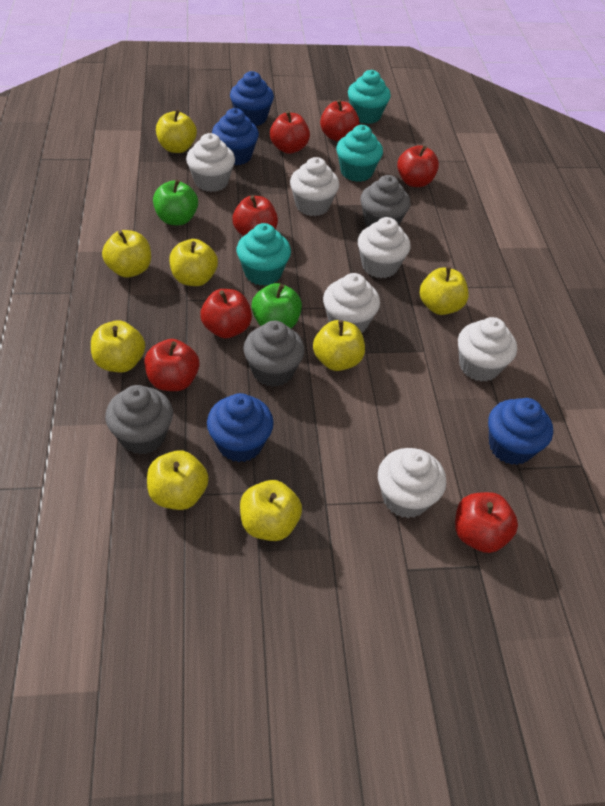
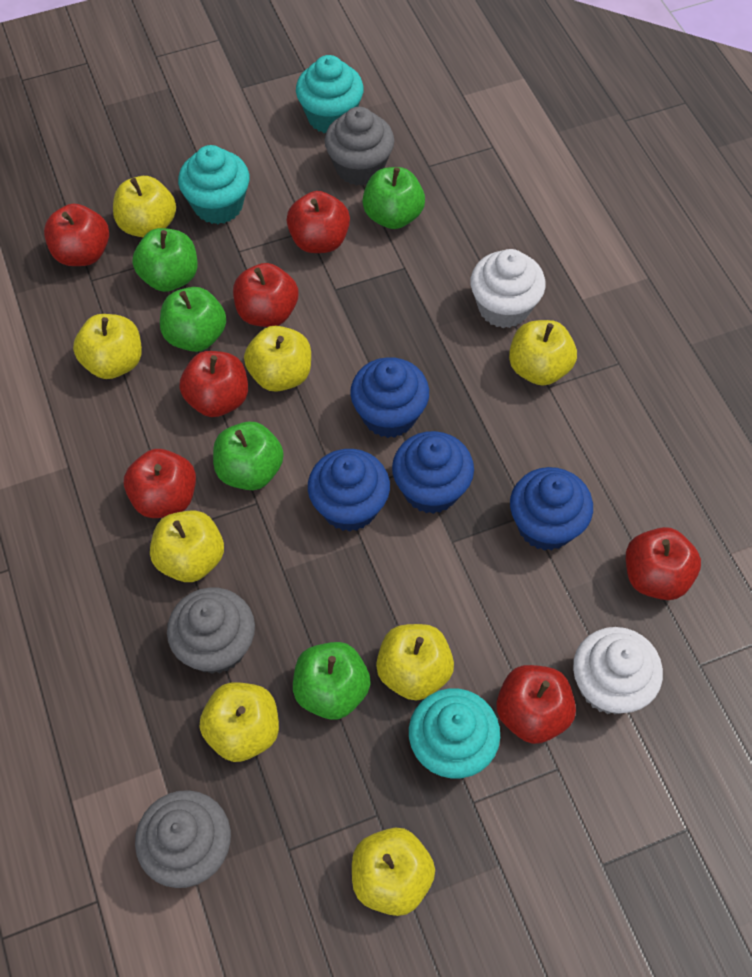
green apple: [153,179,198,225] [251,283,302,328] = 2 -> [132,228,197,292] [160,287,226,352] [213,422,284,490] [293,642,371,720] [362,167,425,229] = 5
white cupcake: [186,133,235,192] [290,157,339,216] [323,273,380,333] [358,217,411,278] [378,448,446,518] [458,317,517,382] = 6 -> [471,249,546,328] [573,627,663,714] = 2

